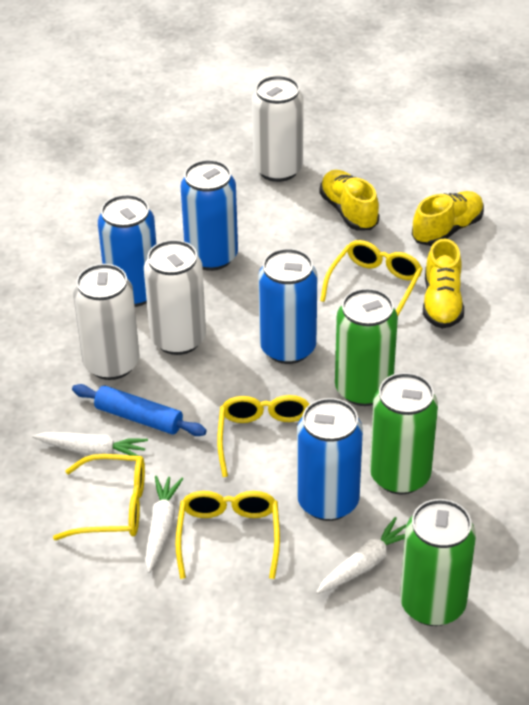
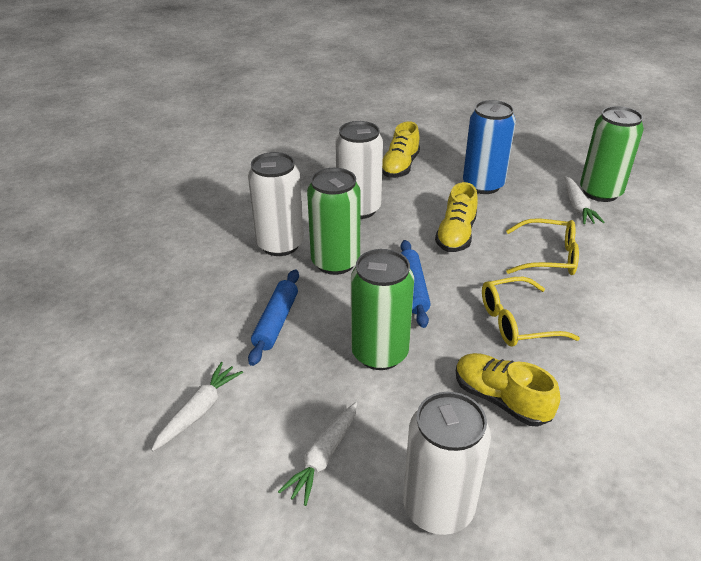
blue can: [98,194,156,307] [180,160,238,271] [258,248,317,364] [297,398,363,521] = 4 -> [463,100,516,194] = 1
blue rolling pin: [72,384,206,436] = 1 -> [248,269,299,366] [401,240,431,328] = 2
yellow glasses: [53,454,145,540] [175,491,280,579] [217,395,310,477] [320,240,423,316] = 4 -> [482,277,580,347] [506,218,579,275] = 2

